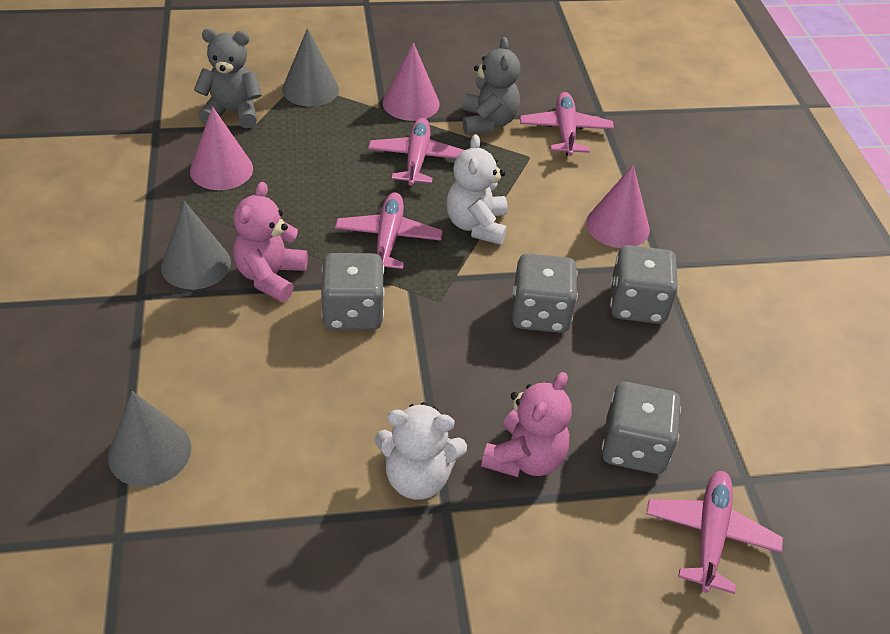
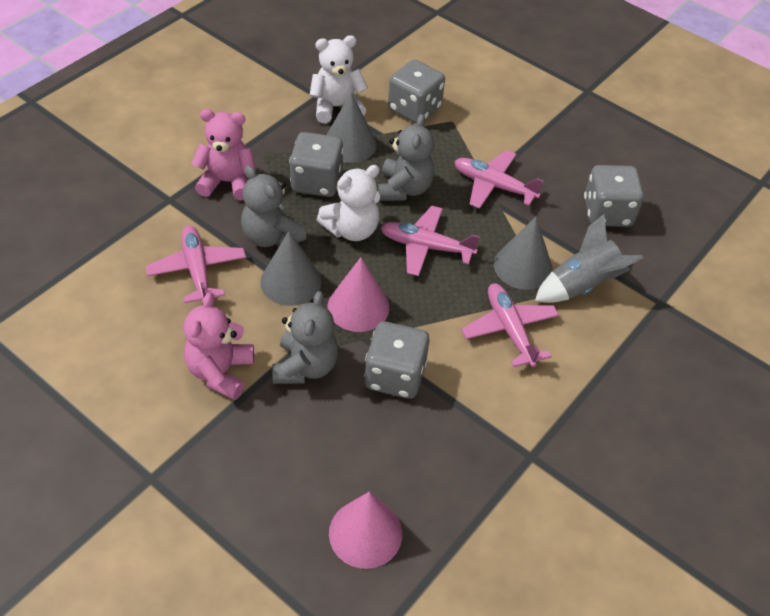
grey rocket: none = 0 -> [535,214,643,303] = 1
grey teddy bear: [194,29,262,128] [463,37,520,134] = 2 -> [241,166,306,247] [272,291,339,384] [378,114,434,201] = 3
pink cone: [190,107,253,190] [383,42,440,121] [586,165,650,248] = 3 -> [328,257,389,332] [329,492,402,569] = 2

